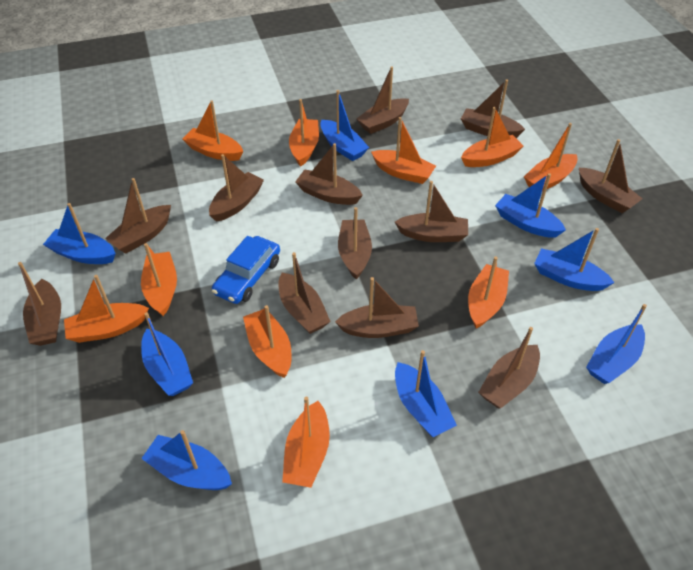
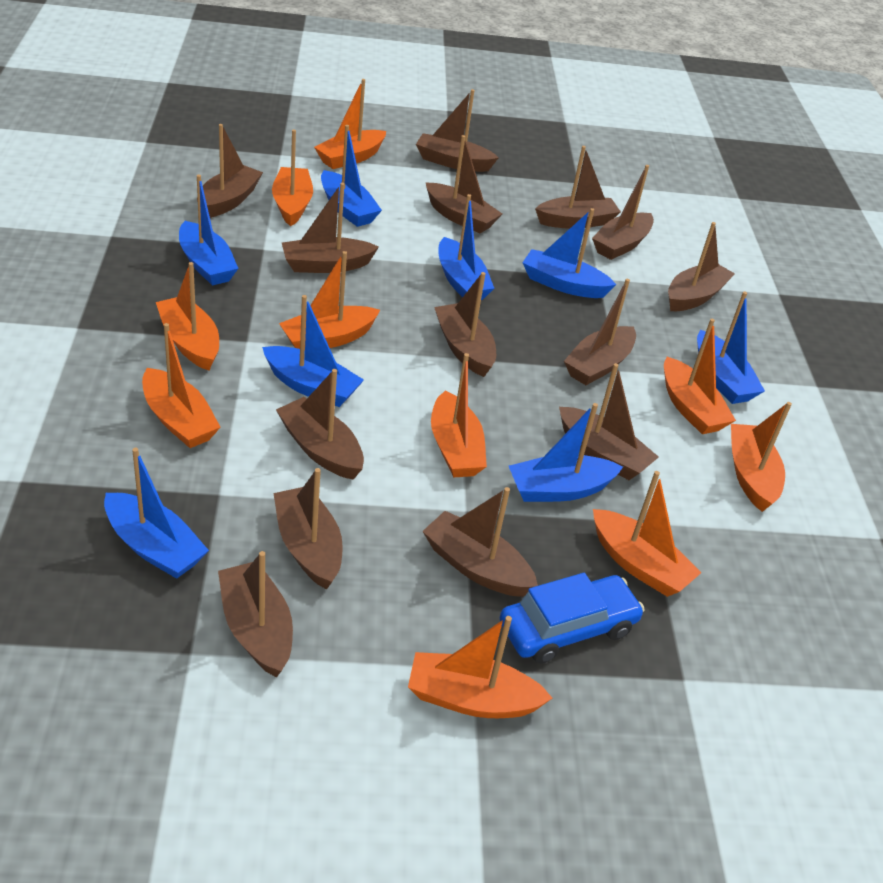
brown boat: [18,262,61,346] [105,178,171,253] [209,154,264,222] [278,252,331,334] [295,143,363,205] [335,277,419,338] [338,207,372,279] [356,66,409,134] [395,181,468,242] [461,80,525,138] [478,327,540,409] [579,139,643,213] = 12 -> [197,124,263,218] [218,551,293,677] [273,468,343,589] [276,369,364,480] [282,183,379,273] [416,89,499,172] [422,487,538,597] [426,135,502,233] [434,272,496,377] [535,146,621,229] [559,363,659,480] [564,279,636,385] [592,165,654,260] [668,222,735,311] = 14

